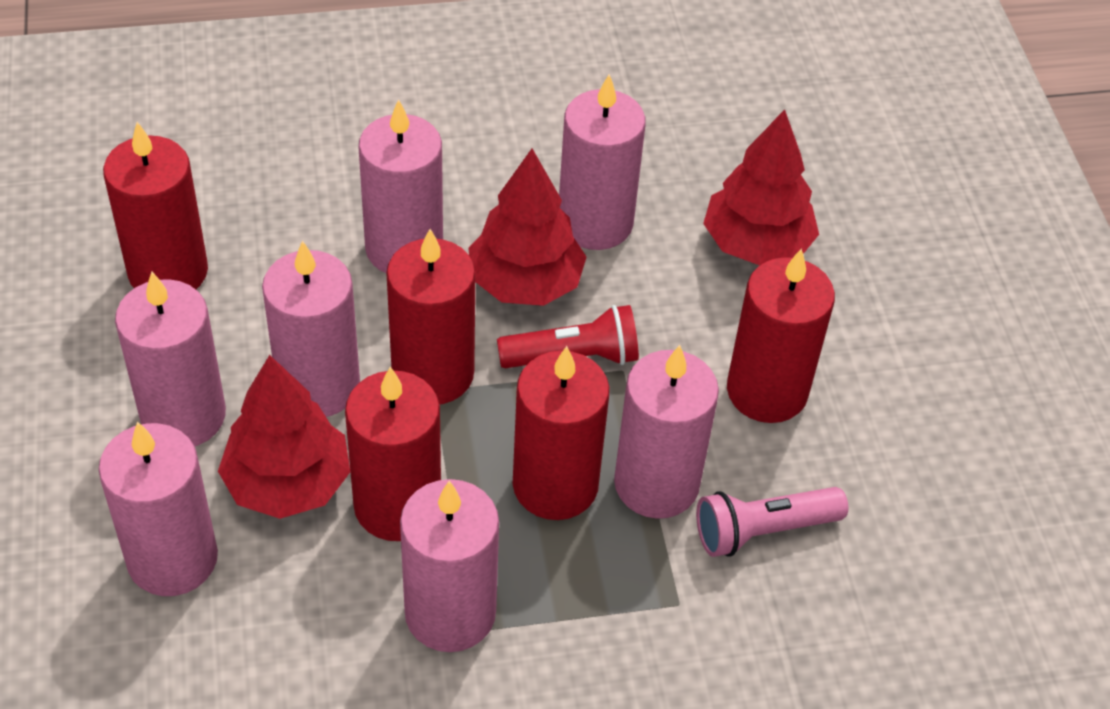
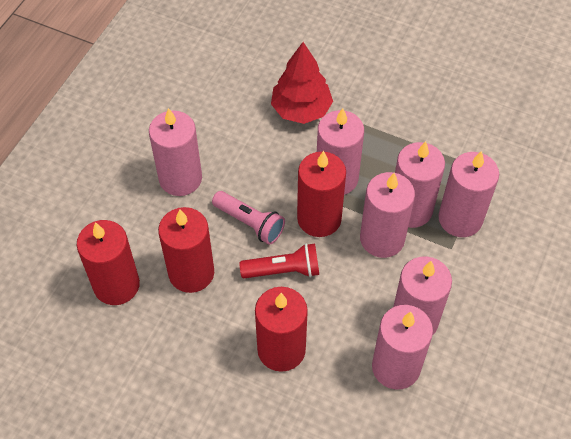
red candle: [103,122,208,289] [345,366,441,541] [386,229,475,405] [513,346,610,520] [727,248,835,423] = 5 -> [77,220,140,305] [158,207,214,293] [255,287,308,372] [297,151,346,237] = 4
red tree: [218,355,350,519] [468,149,587,306] [703,109,819,265] = 3 -> [271,42,333,124] = 1

